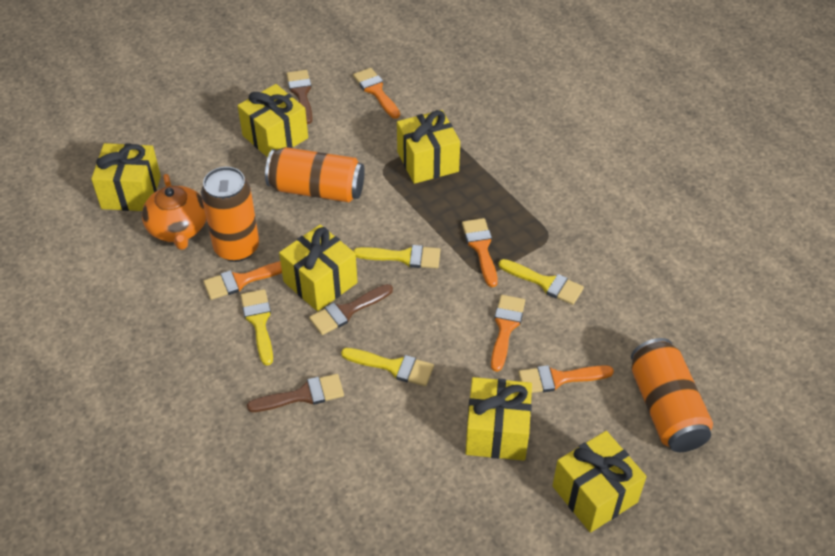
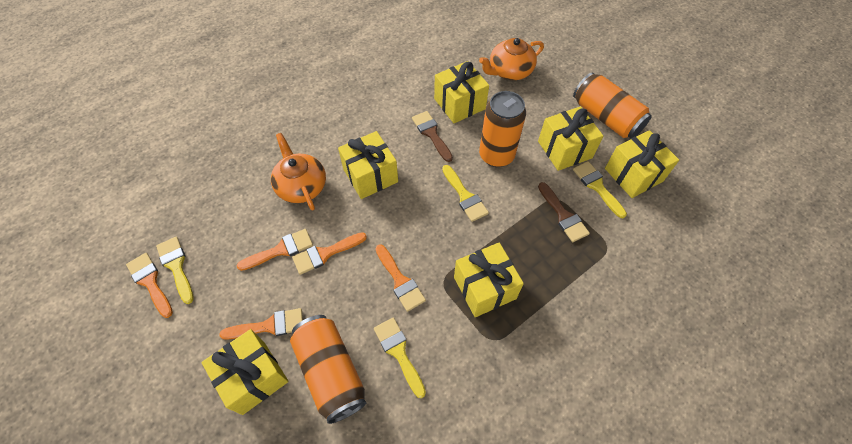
brown brush: [247,374,344,412] [287,70,313,124] [309,284,393,335] = 3 -> [412,111,453,162] [538,182,590,242] = 2
orange teapot: [142,174,207,250] = 1 -> [271,133,326,210] [479,38,544,80] = 2

